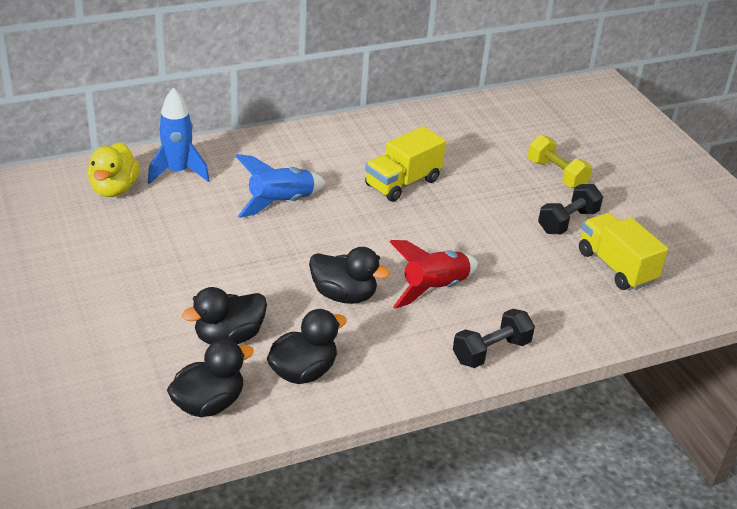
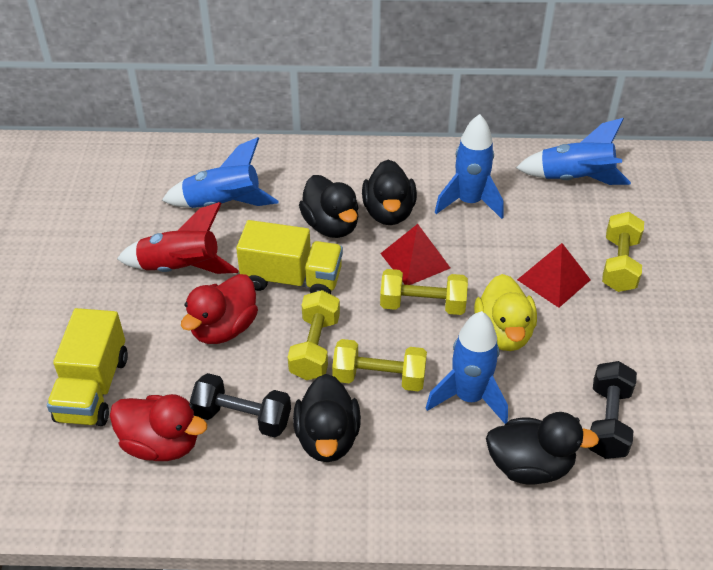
blue rocket: [148,88,209,184] [235,154,326,218] = 2 -> [162,137,279,208] [426,311,508,424] [435,114,504,219] [516,118,631,185] = 4
red duck: none = 0 -> [110,394,207,461] [181,274,258,344] = 2
red pyramid: none = 0 -> [380,224,450,285] [517,243,591,308] = 2
yellow dumbbell: [528,135,592,188] = 1 -> [288,290,340,380] [332,339,427,392] [380,269,468,315] [602,212,644,292] = 4

